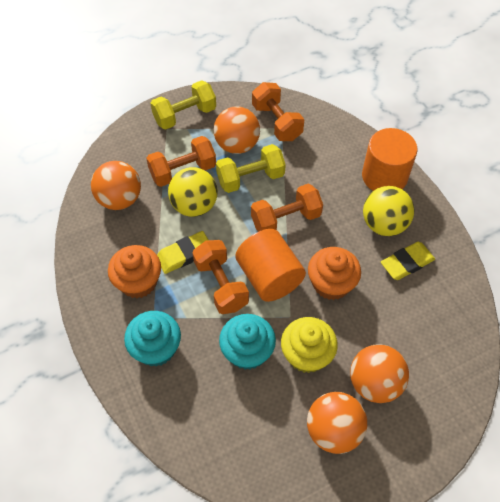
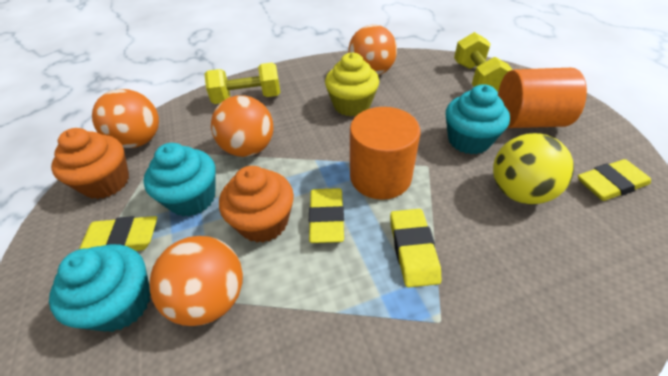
orange dumbbell: [146,136,216,187] [192,240,249,314] [251,184,323,232] [252,82,304,141] = 4 -> none = 0
turquoise cupcake: [124,311,181,367] [219,314,276,370] = 2 -> [49,244,151,332] [143,143,215,216] [446,84,510,154] = 3
yellow ball: [168,167,218,217] [363,186,414,236] = 2 -> [493,133,574,204] = 1
yellow eraser: [157,231,208,274] [381,242,435,280] = 2 -> [79,216,157,251] [309,188,344,243] [390,209,441,288] [578,159,651,201] = 4

